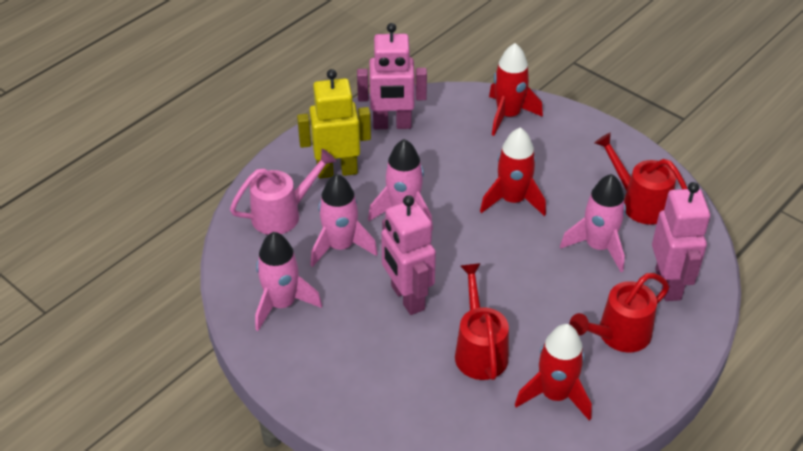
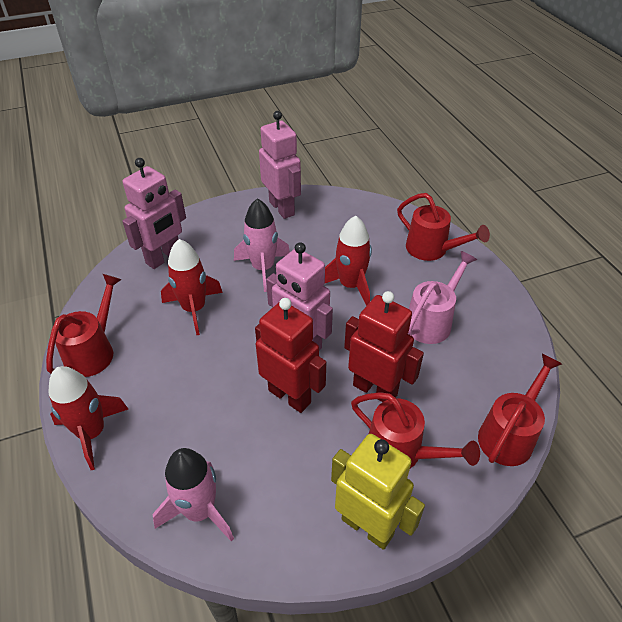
pink rocket: [255,232,322,331] [310,174,378,267] [368,139,433,230] [560,174,626,272] = 4 -> [153,448,234,542] [234,198,290,292] = 2
red robot: none = 0 -> [255,298,326,413] [344,291,424,402] = 2
red watering can: [455,263,509,380] [569,273,669,353] [595,133,688,225] = 3 -> [46,274,122,377] [351,392,480,468] [397,193,490,261] [478,354,562,466] = 4

